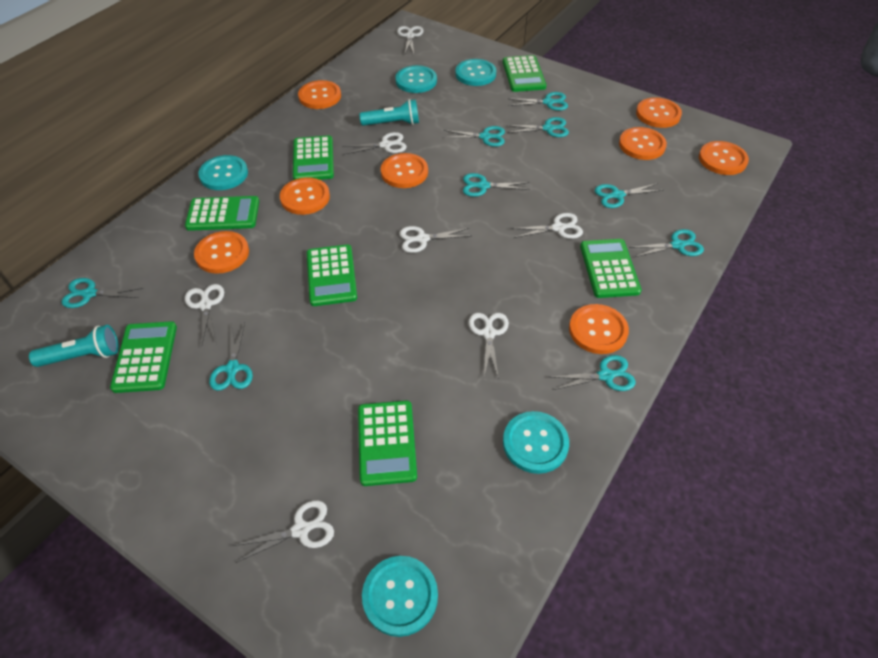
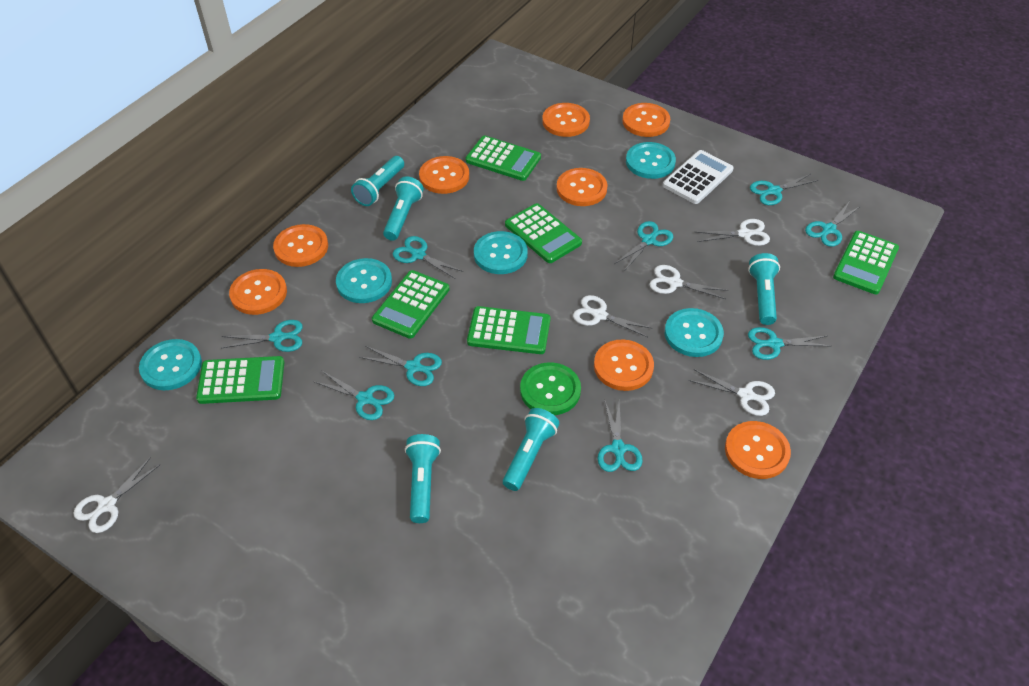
green button: none = 0 -> [520,362,581,415] = 1
green calculator: [110,321,177,393] [185,196,259,231] [293,136,334,180] [307,245,357,306] [358,400,417,486] [503,55,546,92] [580,239,641,298] = 7 -> [196,356,284,404] [372,270,450,339] [466,136,541,181] [467,306,551,354] [505,203,582,263] [833,231,899,294] = 6
turquoise flashlight: [29,325,119,367] [359,99,419,126] = 2 -> [351,156,404,206] [383,176,424,241] [405,434,441,523] [503,408,559,491] [748,253,780,325] = 5
white calculator: none = 0 -> [663,150,734,204] = 1
white scissors: [185,284,224,347] [233,500,334,563] [342,132,407,154] [397,26,424,54] [399,226,471,253] [468,313,509,379] [510,213,583,239] = 7 -> [73,457,161,533] [573,295,653,337] [649,265,728,299] [689,369,775,416] [696,219,770,246] = 5

